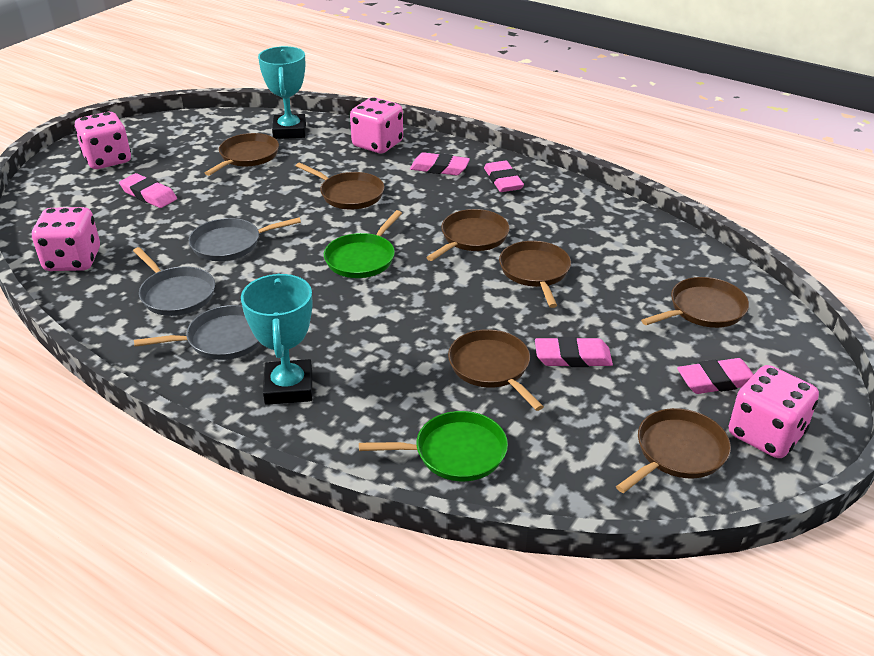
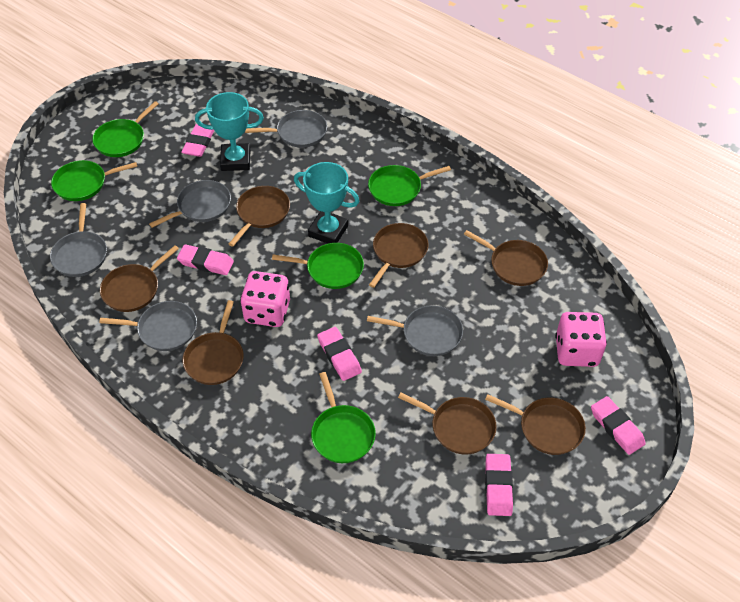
green pan: [324,210,402,278] [359,411,508,481] = 2 -> [51,160,137,201] [92,101,159,157] [272,243,364,289] [311,372,376,463] [368,165,451,206] = 5
grey pan: [133,247,215,316] [134,305,261,360] [189,218,301,261] = 3 -> [50,203,107,277] [99,301,197,351] [149,180,231,228] [245,110,327,148] [367,305,463,356] = 5
pink dice: [32,207,100,271] [74,112,131,169] [350,97,403,153] [729,365,819,458] = 4 -> [240,271,290,327] [555,312,607,367] = 2

